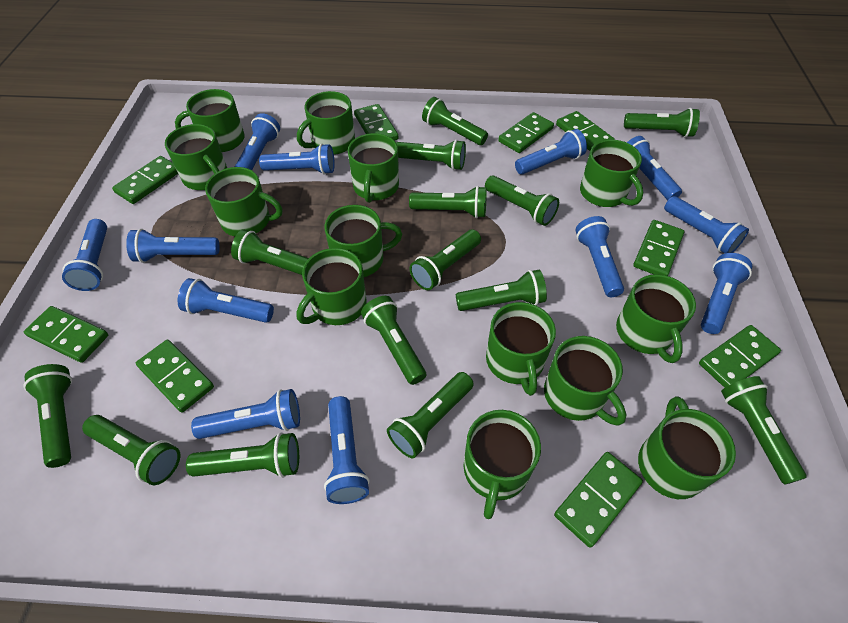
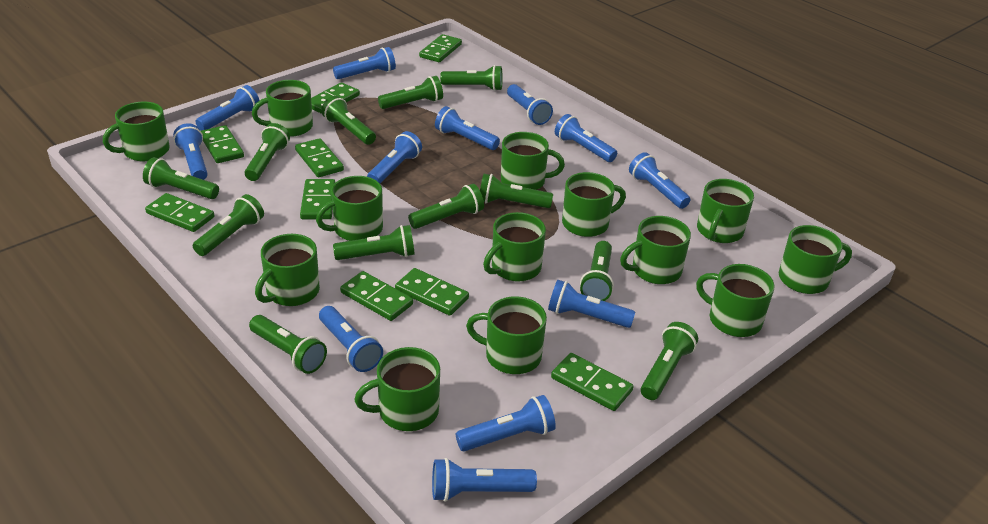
green flashlight: [23,364,72,468] [82,415,180,485] [186,433,299,478] [231,229,309,275] [361,296,426,385] [387,372,474,458] [396,140,466,170] [409,186,487,218] [410,230,481,290] [422,97,488,145] [456,270,547,311] [485,176,559,226] [624,108,700,137] [721,376,806,485] = 14 -> [143,157,219,199] [193,194,264,256] [245,123,290,181] [249,315,327,374] [321,96,376,145] [333,225,415,260] [378,76,443,109] [408,184,484,229] [440,65,503,91] [480,174,553,208] [580,241,614,301] [641,322,698,400] = 12

